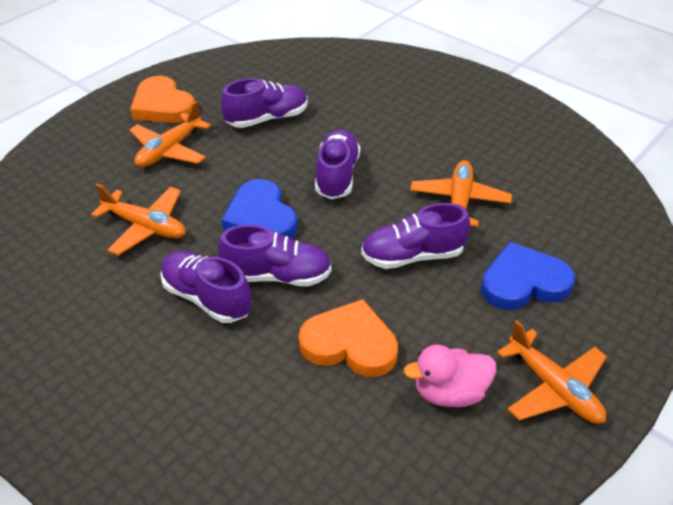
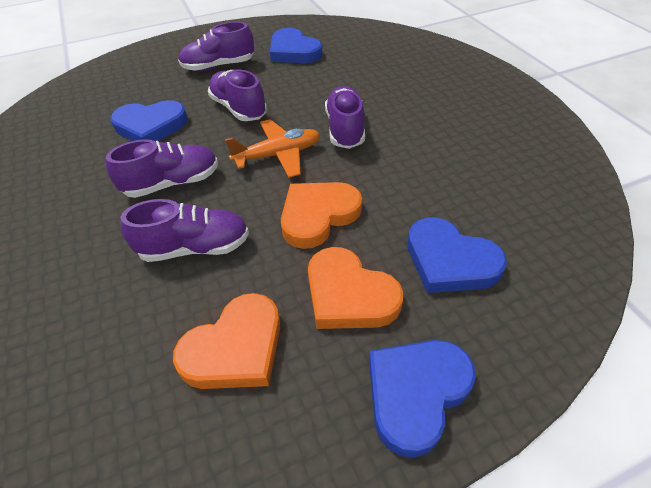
blue heart: [221,179,298,239] [481,242,575,310] = 2 -> [110,100,188,141] [270,28,322,63] [369,340,476,458] [407,218,507,293] = 4
orange heart: [130,76,195,123] [299,299,398,377] = 2 -> [173,293,280,389] [281,182,362,249] [308,247,403,329] = 3
orange plane: [91,184,185,255] [129,101,211,167] [410,160,512,227] [497,320,607,424] = 4 -> [225,119,320,178] = 1
pink duck: [404,345,496,407] = 1 -> none = 0

